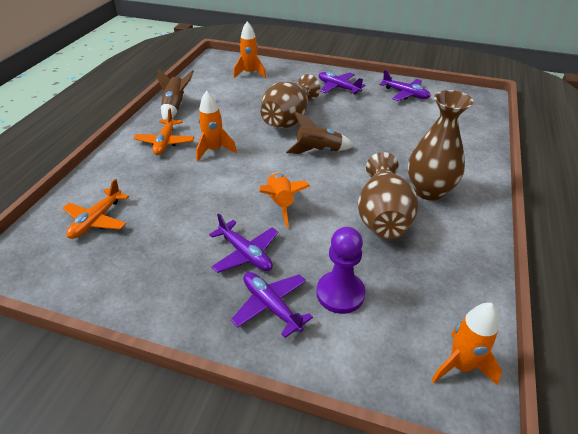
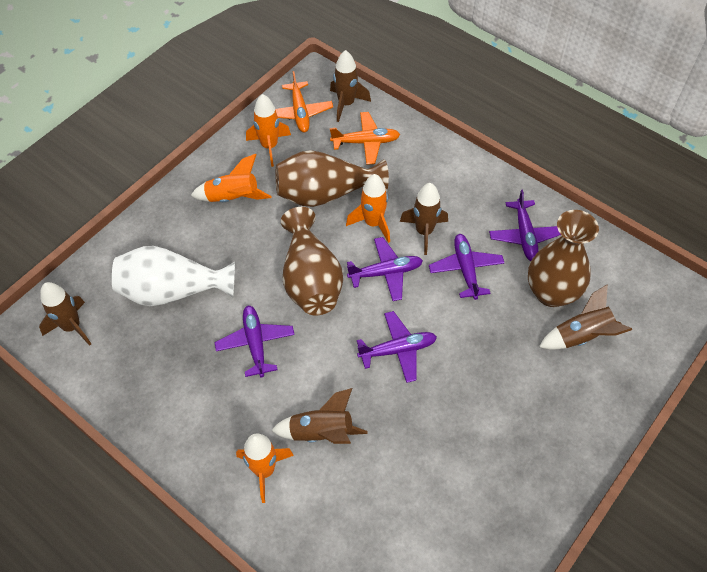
brown rocket: [157,69,194,120] [286,112,354,154] = 2 -> [39,282,91,346] [271,388,368,444] [330,50,371,122] [400,183,448,255] [539,284,632,350] = 5
purple pawn: [317,227,365,314] = 1 -> none = 0
purple plane: [209,213,279,273] [231,272,313,338] [319,72,365,94] [379,70,431,101] = 4 -> [214,306,295,377] [347,237,423,301] [357,311,437,383] [429,234,504,300] [489,190,561,261] = 5
white vase: none = 0 -> [112,246,235,306] = 1

